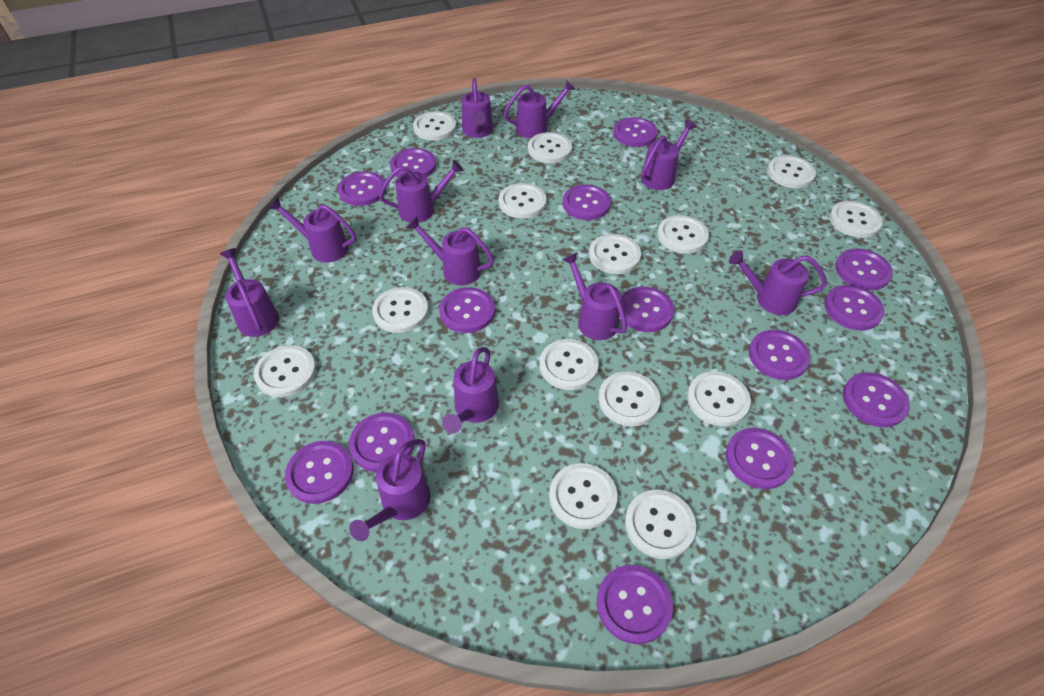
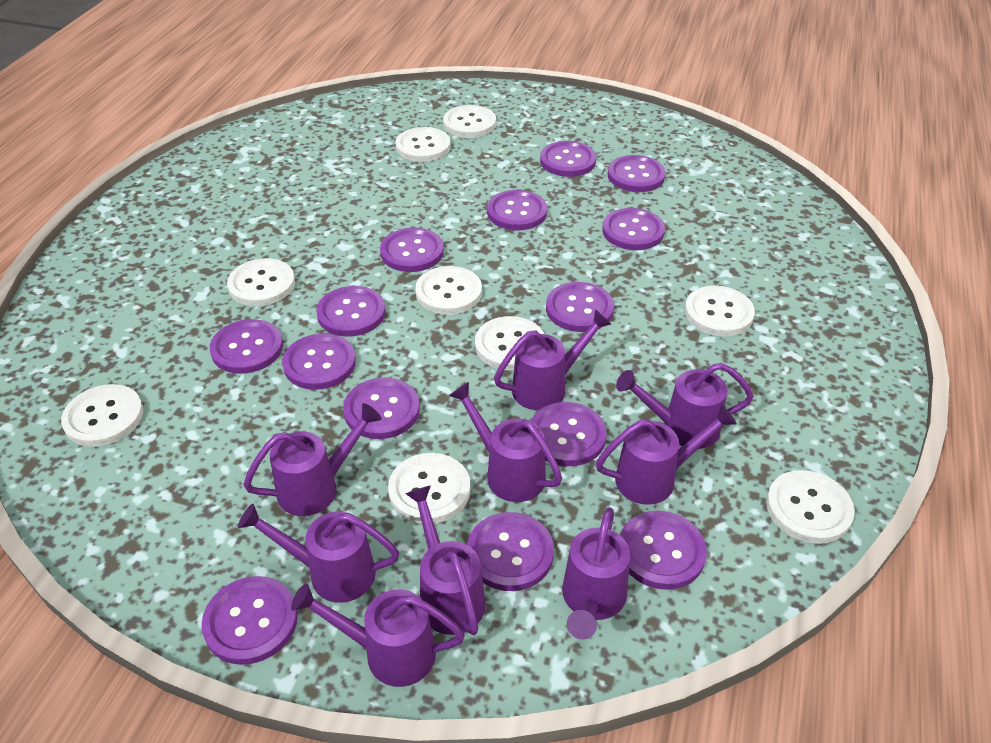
purple watering can: [220,248,279,337] [269,198,356,263] [349,439,431,541] [379,160,464,223] [406,216,494,285] [442,347,499,434] [462,78,493,138] [504,80,575,138] [562,253,627,340] [641,119,697,190] [729,250,827,315] = 11 -> [238,504,399,603] [243,403,382,516] [291,583,465,687] [406,485,486,635] [449,382,562,502] [494,309,611,410] [562,507,630,640] [596,405,737,505] [616,363,754,449] = 9
white button: [254,345,316,397] [372,287,429,333] [413,111,456,141] [499,183,547,219] [528,132,572,163] [540,339,599,390] [549,463,618,529] [589,234,641,274] [598,371,661,426] [625,490,696,559] [657,215,709,254] [687,371,751,426] [767,155,816,188] [829,201,883,238] = 14 -> [61,384,143,447] [227,258,295,306] [388,453,471,523] [395,127,451,162] [415,266,482,315] [443,105,496,138] [475,316,544,370] [685,286,755,336] [766,470,855,544] = 9

